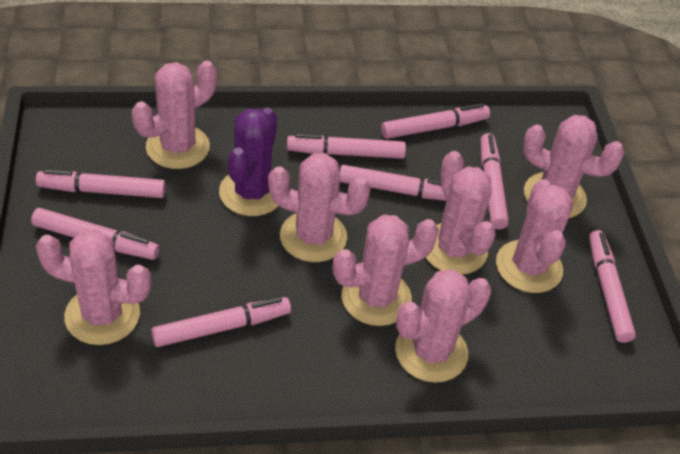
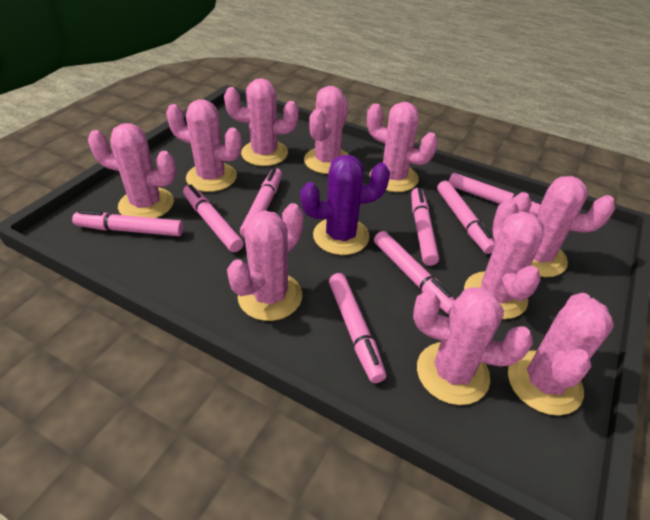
pink cactus: [36,229,151,345] [132,61,217,169] [268,153,371,262] [333,215,439,326] [395,270,491,383] [426,151,496,275] [496,179,574,293] [523,115,625,218] = 8 -> [88,123,176,218] [166,99,242,192] [224,78,299,166] [227,203,304,321] [304,86,348,174] [367,102,438,192] [413,287,533,405] [464,199,544,319] [508,293,614,415] [512,176,615,277] = 10

